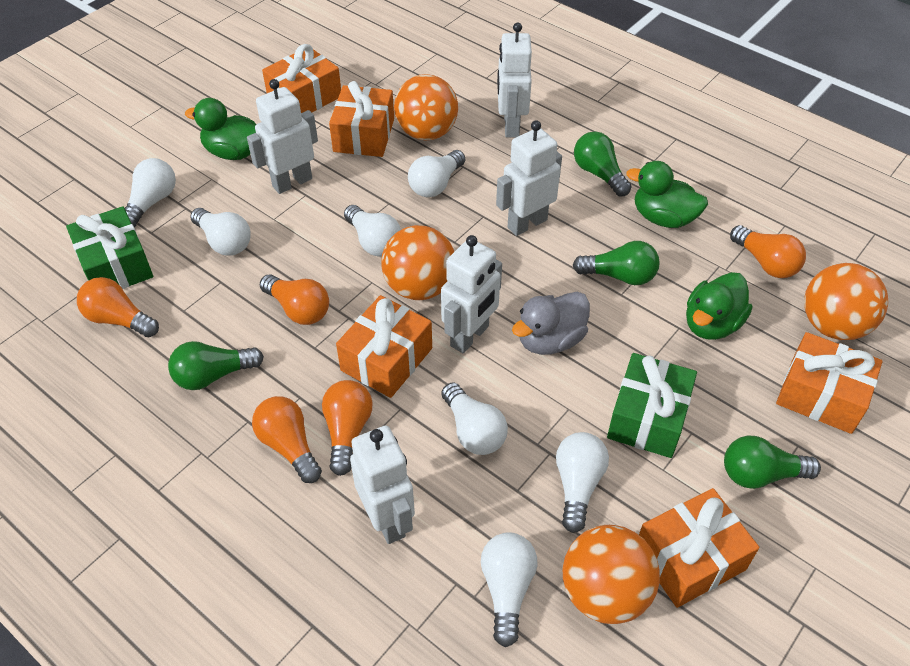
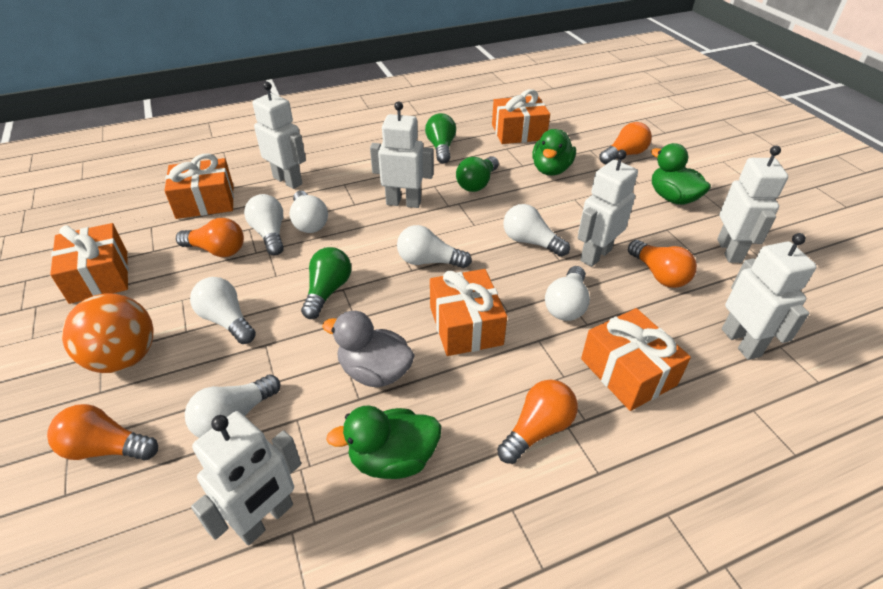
green gift: [66,206,153,289] [607,353,697,458] = 2 -> none = 0
green light bulb: [168,341,264,390] [573,241,660,285] [574,132,632,196] [724,436,821,489] = 4 -> [301,247,351,319] [425,113,456,163] [456,156,499,192] = 3
orange ball: [381,225,454,300] [394,74,458,141] [563,525,660,624] [804,263,888,340] = 4 -> [62,293,153,373] = 1
white robot: [247,79,318,194] [350,426,415,544] [441,235,502,353] [496,121,562,236] [497,22,532,137] = 5 -> [191,411,301,546] [253,82,306,189] [370,101,434,208] [578,150,638,267] [717,146,788,263] [722,233,817,360] = 6

